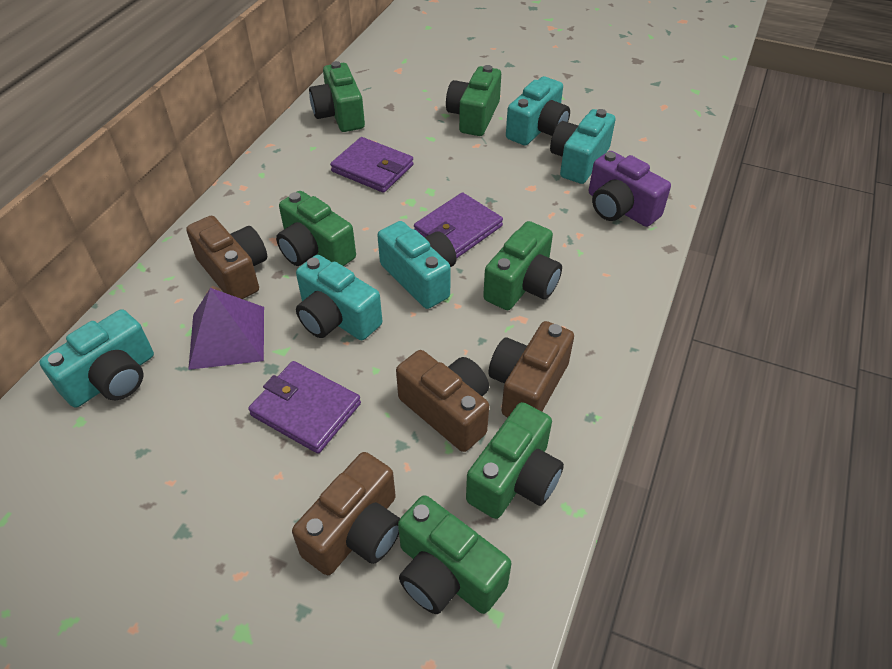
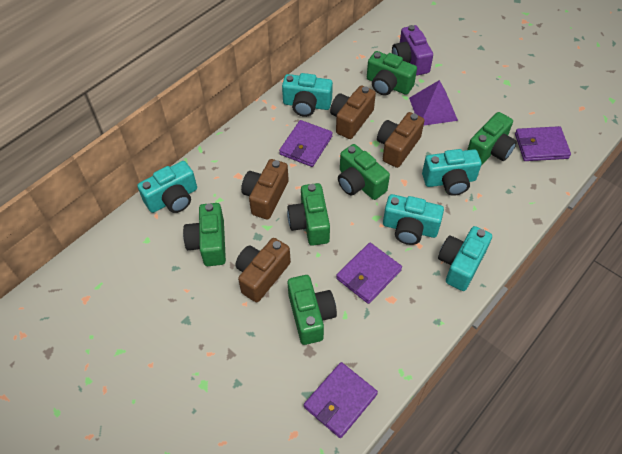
purple wallet: [248,361,361,454] [330,137,414,193] [414,192,503,258] = 3 -> [279,120,333,167] [304,362,378,438] [336,243,402,304] [515,126,571,161] = 4

